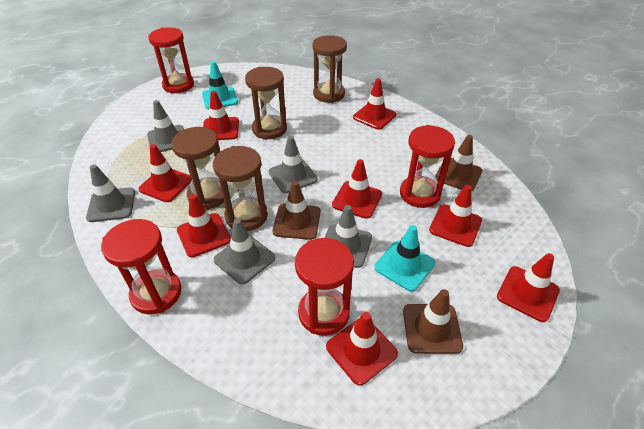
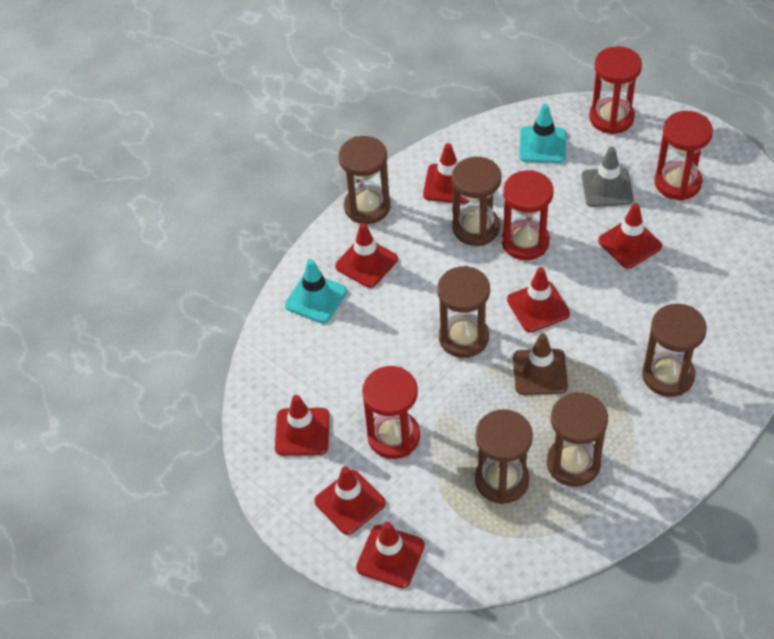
brown hourglass: [171,127,224,209] [213,146,268,231] [245,67,287,139] [313,35,347,103] = 4 -> [338,136,391,224] [437,266,490,358] [452,157,502,246] [475,409,533,504] [547,392,608,487] [642,304,707,397] = 6
brown traffic cone: [273,181,321,240] [403,289,463,354] [435,135,482,192] = 3 -> [513,333,568,395] = 1
grey traffic cone: [86,164,135,222] [147,100,184,152] [214,218,275,285] [269,136,318,193] [325,205,372,268] = 5 -> [581,147,634,207] = 1
red traffic cone: [139,144,191,202] [177,194,231,257] [203,91,239,140] [326,312,398,386] [332,159,382,219] [353,78,396,130] [429,185,482,247] [497,253,560,322] = 8 -> [275,395,330,456] [314,466,386,535] [335,223,398,288] [356,522,425,588] [423,143,468,204] [507,267,570,333] [598,203,662,269] = 7

